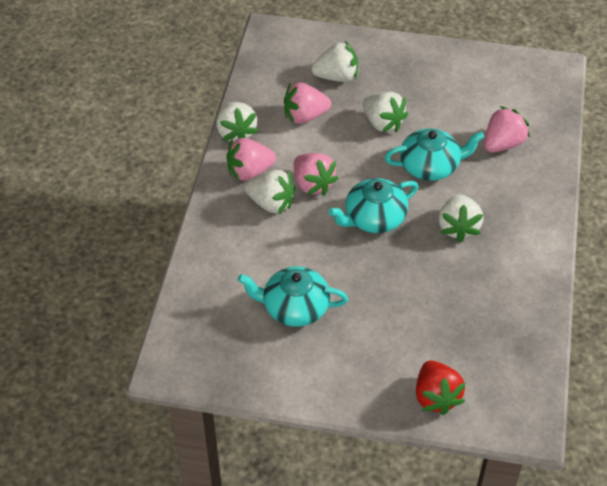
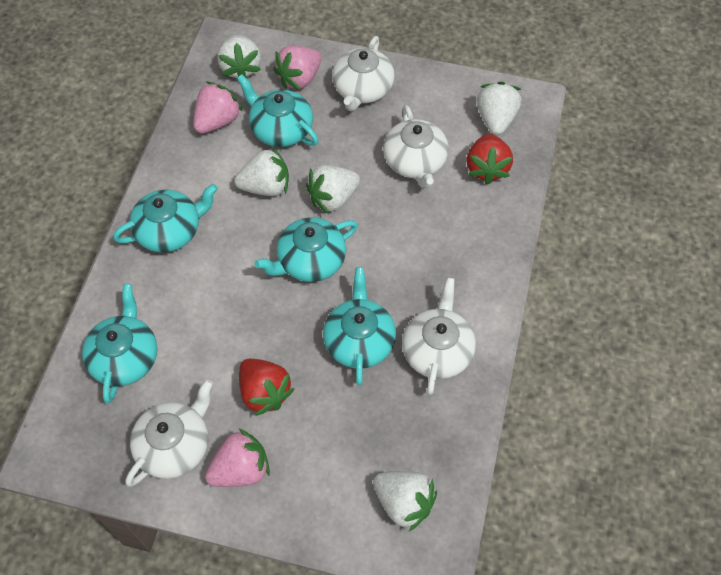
pink strawberry: [227,138,276,181] [284,82,331,124] [294,153,339,196] [484,106,530,153] = 4 -> [193,82,243,134] [205,429,270,487] [273,46,321,90] = 3
red strawberry: [416,360,465,415] = 1 -> [239,359,294,416] [467,134,513,185] = 2
turquoise teapot: [238,267,348,327] [328,178,419,233] [384,128,484,181] = 3 -> [82,284,157,403] [113,184,218,253] [237,74,319,147] [254,217,358,282] [323,267,396,385] = 5
white teapot: none = 0 -> [125,379,213,487] [332,36,395,111] [383,105,449,189] [402,277,476,395] = 4

